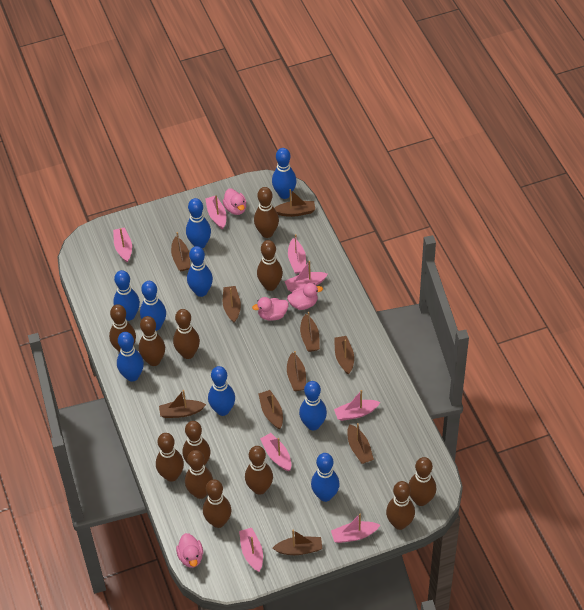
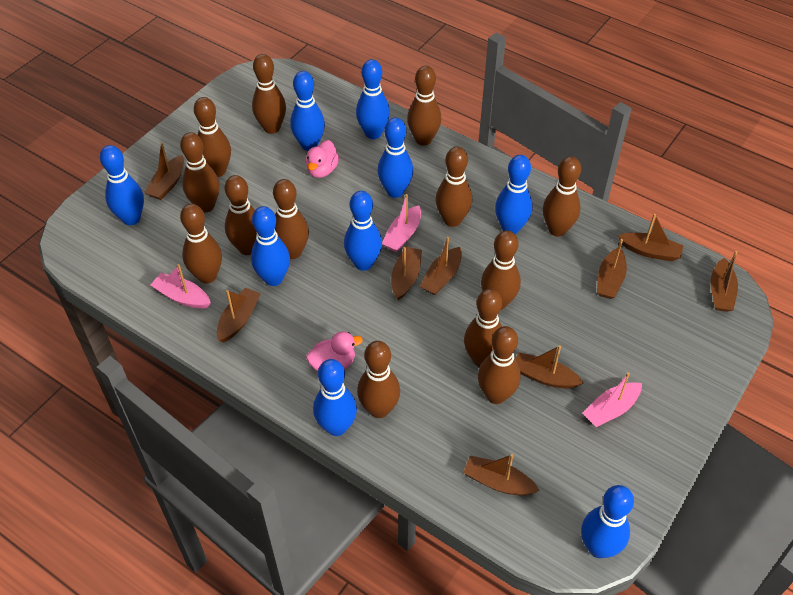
brown boat: [159,390,206,418] [171,232,190,271] [223,286,241,323] [258,390,283,429] [273,530,323,555] [275,189,315,217] [287,351,306,391] [300,312,320,352] [334,336,354,375] [347,423,374,464] = 10 -> [144,143,184,200] [216,288,261,343] [391,247,422,300] [420,237,462,295] [463,454,540,496] [516,345,584,389] [597,239,627,299] [618,214,683,261] [710,251,738,312] = 9
brown bowling pin: [109,304,136,352] [139,316,165,366] [156,433,184,482] [173,309,200,359] [183,421,211,466] [185,450,213,499] [203,479,231,528] [245,446,273,495] [254,187,279,238] [257,240,283,291] [386,481,415,530] [409,457,436,506] = 12 -> [180,132,220,213] [180,204,222,284] [194,97,231,177] [225,175,257,255] [252,54,286,134] [273,179,309,259] [357,341,400,418] [407,66,441,146] [435,147,472,227] [464,289,502,367] [478,326,521,404] [481,230,521,310] [543,156,581,236] = 13
pink boat: [113,227,132,263] [205,196,226,229] [239,528,263,572] [260,433,291,471] [285,261,328,292] [288,234,306,274] [331,514,380,543] [334,390,380,421] = 8 -> [151,264,211,309] [382,194,421,252] [583,372,642,427] = 3
pink duck: [176,533,203,568] [223,188,246,215] [252,297,289,321] [287,283,323,310] = 4 -> [306,140,339,178] [306,331,363,371] = 2

